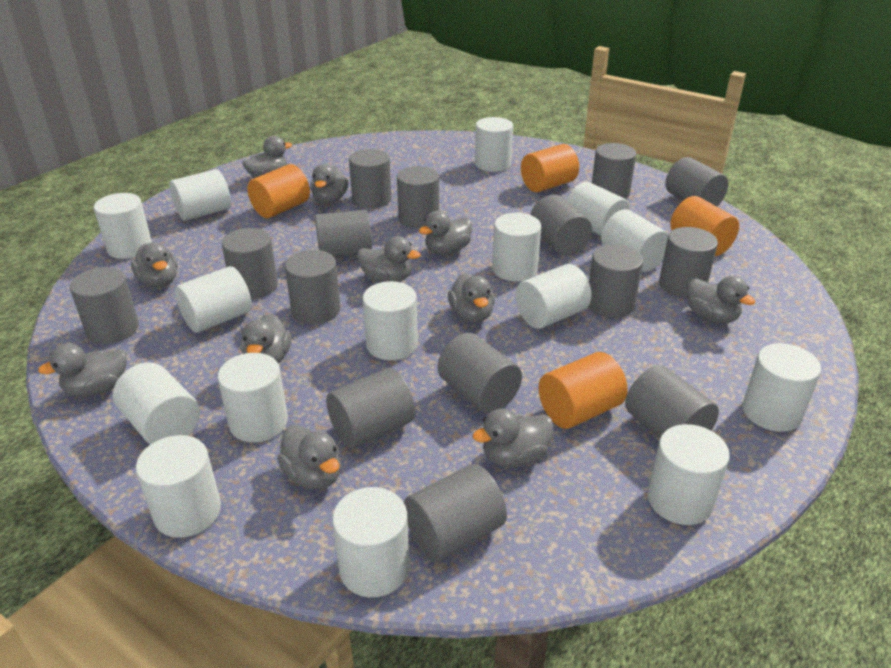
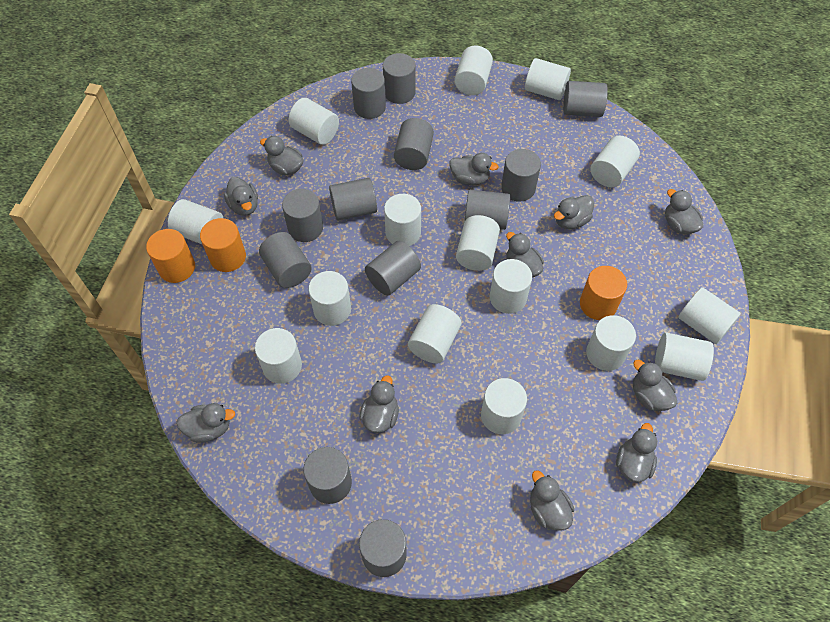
grey cylinder: [70,267,139,344] [221,228,278,299] [285,250,340,324] [315,210,372,258] [326,368,415,449] [349,149,391,208] [397,166,439,228] [404,464,507,561] [438,333,522,414] [530,195,592,256] [588,244,643,318] [592,143,636,199] [625,365,719,438] [659,227,718,298] [665,157,728,206] = 15 -> [259,232,312,288] [282,189,323,242] [303,447,352,504] [329,178,377,221] [351,68,386,119] [359,519,407,577] [365,241,421,296] [383,53,416,104] [394,118,434,170] [465,190,510,230] [501,149,541,202] [563,81,608,117] = 12
orange cylinder: [247,164,310,218] [521,144,579,192] [538,352,628,429] [670,196,739,256] = 4 -> [146,229,195,283] [200,218,246,272] [580,266,627,320] = 3

